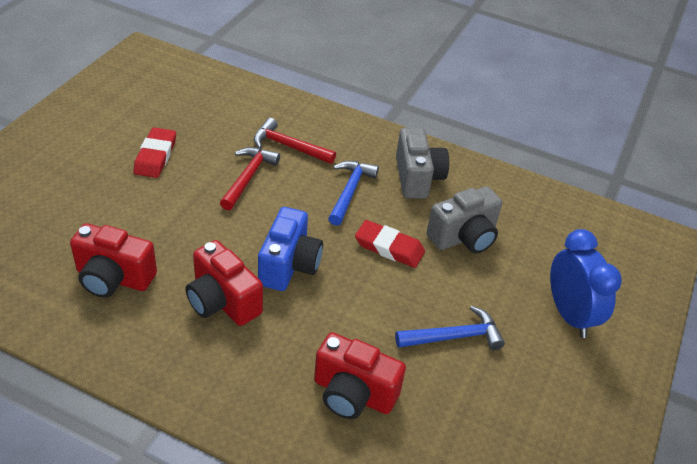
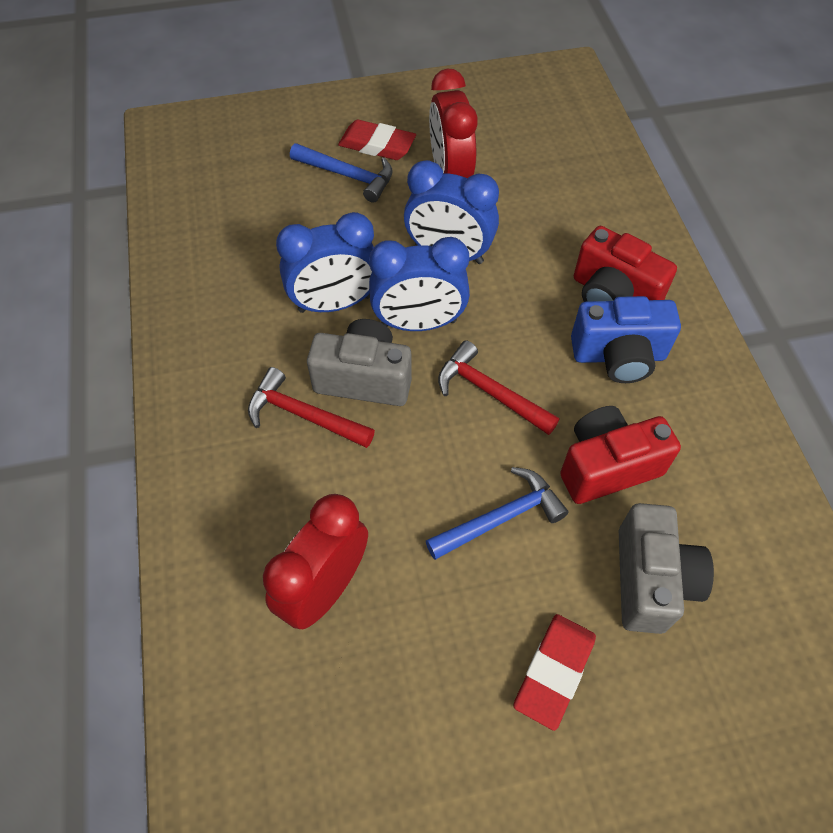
blue clock: [550,229,622,338] = 1 -> [276,212,374,313] [369,237,470,331] [404,160,499,264] = 3
red camera: [70,223,157,298] [185,240,263,326] [314,332,406,419] = 3 -> [560,406,681,504] [574,226,677,302] = 2
red clock: none = 0 -> [263,494,368,629] [429,68,478,178] = 2

